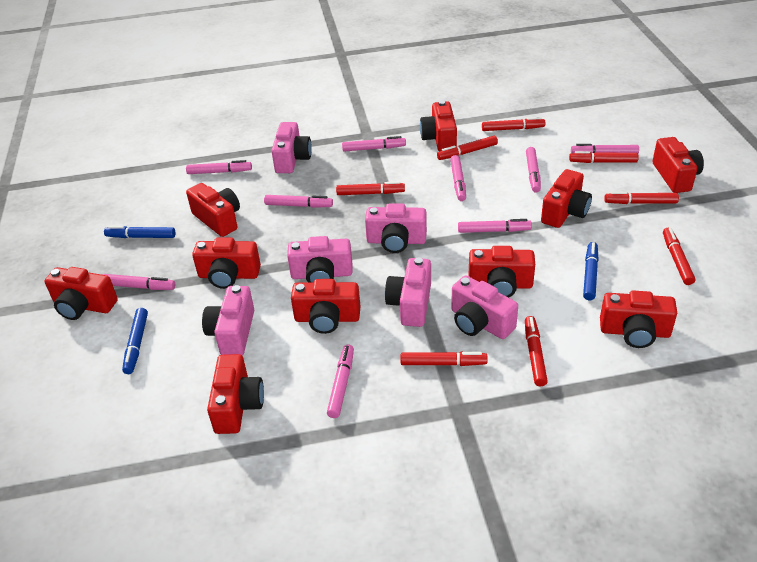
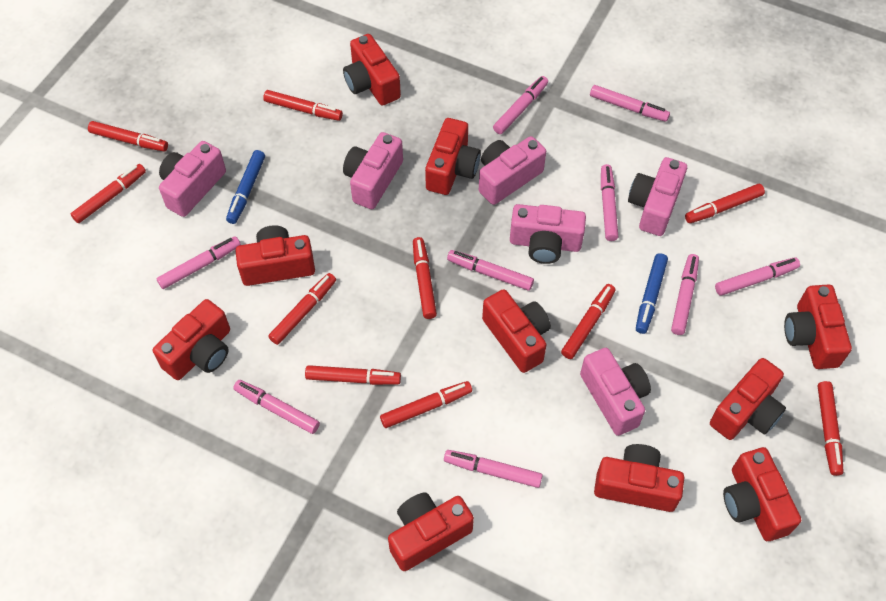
blue marker: [104,226,175,238] [122,308,148,374] [583,242,599,300] = 3 -> [226,150,265,224] [636,253,668,334] = 2
red marker: [336,181,405,195] [400,352,488,366] [437,136,498,160] [482,117,545,131] [525,316,548,387] [569,151,639,163] [604,192,679,204] [663,228,695,285] = 8 -> [71,164,146,223] [88,121,168,151] [263,90,343,121] [268,273,336,345] [305,365,401,385] [380,381,472,428] [413,237,437,319] [561,284,616,359] [685,184,765,223] [818,381,844,476] = 10

